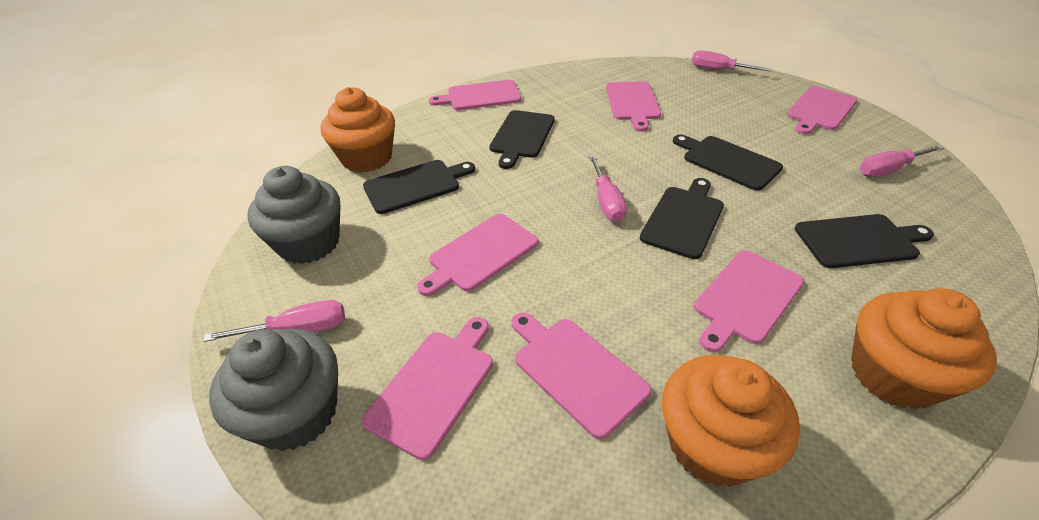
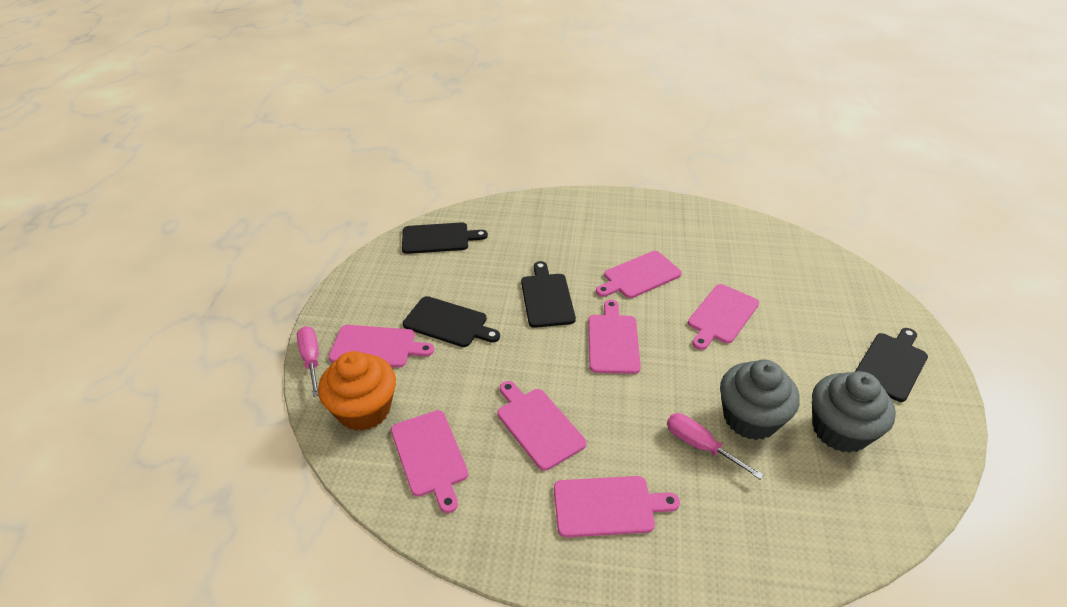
black cutting board: [363,160,475,214] [489,110,555,169] [640,178,724,259] [673,134,783,191] [795,214,934,268] = 5 -> [402,222,488,254] [403,296,500,347] [521,261,576,328] [855,328,928,402] = 4
orange cupcake: [321,87,395,173] [662,355,800,487] [851,288,997,410] = 3 -> [318,351,396,431] = 1
pink screwdriver: [203,300,345,342] [589,155,627,222] [692,50,772,72] [860,145,944,177] = 4 -> [297,326,319,397] [667,413,764,479] = 2

